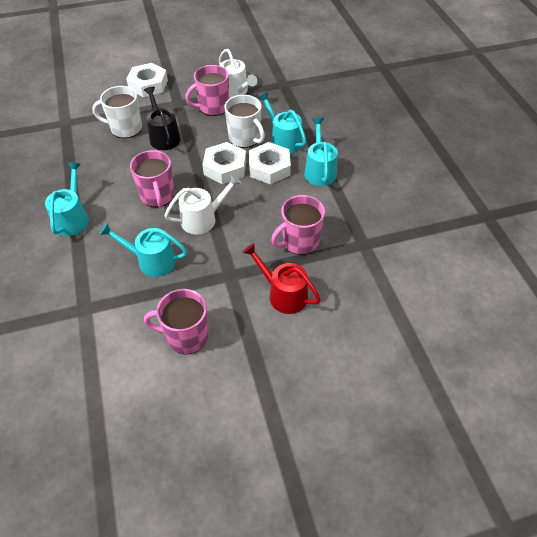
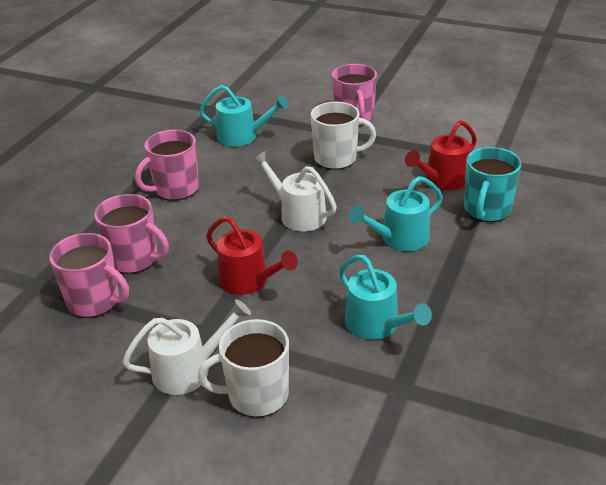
black watering can: [144,87,181,150] = 1 -> none = 0
red watering can: [243,243,321,314] = 1 -> [206,216,298,295] [405,120,477,190] = 2
turquoise mug: none = 0 -> [464,147,522,222] = 1
turquoise watering can: [45,162,89,236] [99,223,187,277] [258,92,306,154] [304,118,338,186] = 4 -> [199,85,289,147] [339,255,432,340] [349,176,443,251] = 3
white nut: [126,63,168,97] [202,142,246,184] [249,142,291,185] = 3 -> none = 0

